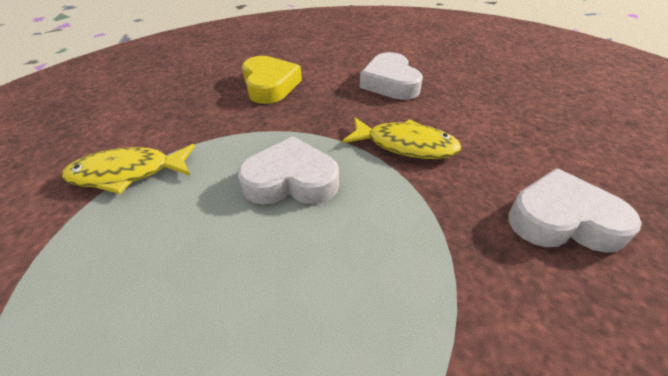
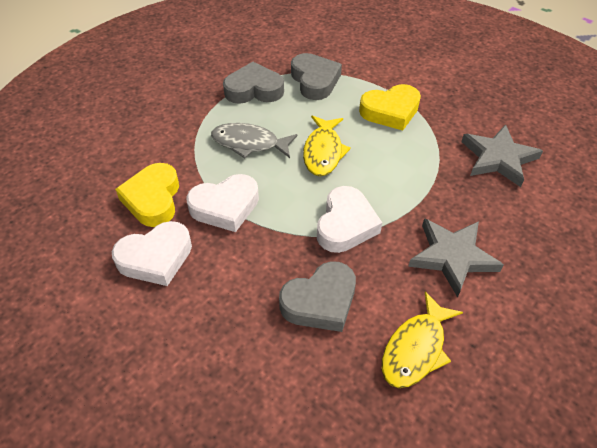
grey fish: none = 0 -> [211,123,298,159] = 1
grey heart: none = 0 -> [223,62,284,104] [279,261,356,332] [291,53,342,100] = 3
grey star: none = 0 -> [408,218,504,297] [461,124,543,187] = 2
yellow heart: [242,56,302,104] = 1 -> [115,163,179,227] [359,84,421,131] = 2

